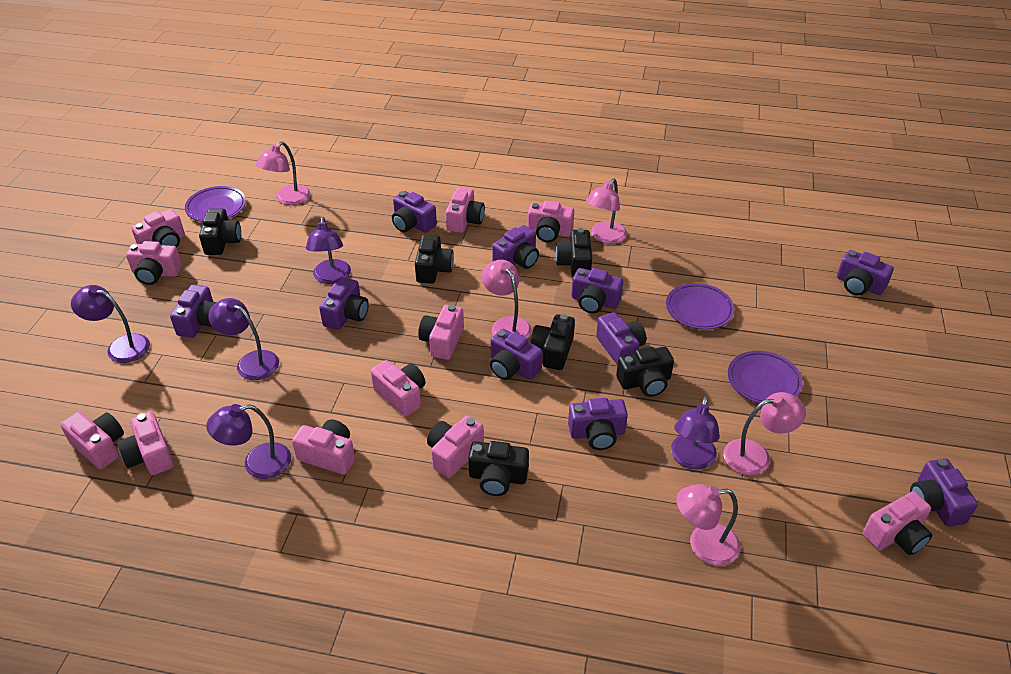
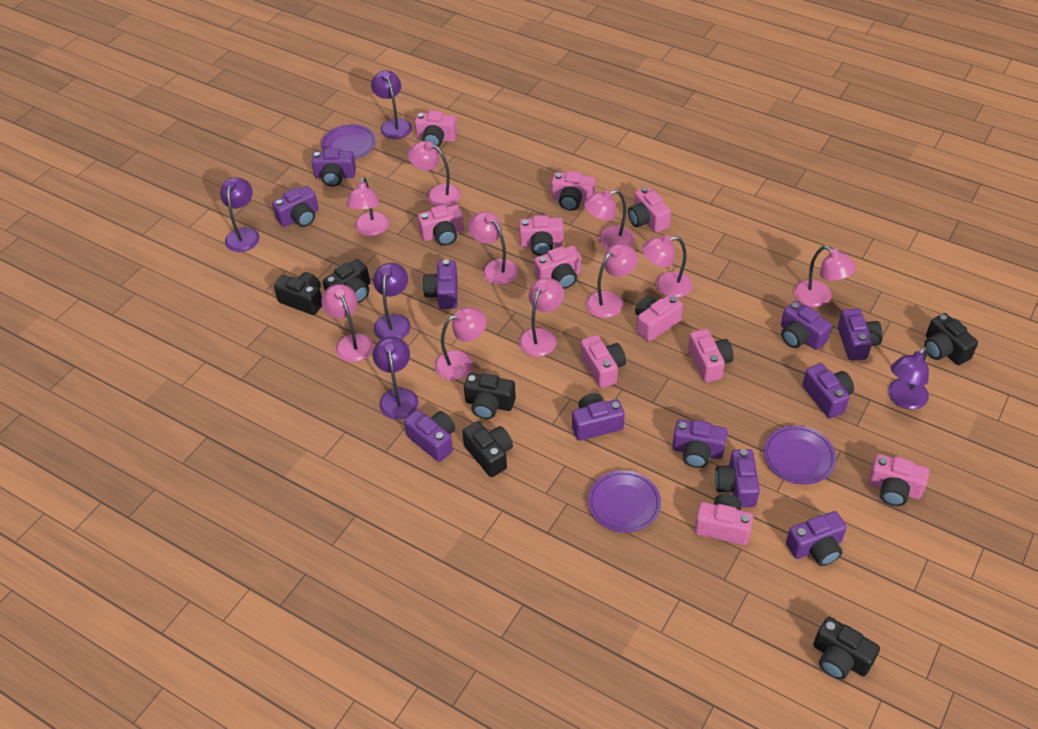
pink lamp: [256,142,311,205] [482,260,532,339] [586,178,627,244] [676,484,741,566] [723,392,806,475] = 5 -> [321,284,373,362] [346,177,389,236] [408,141,461,207] [435,307,486,380] [468,212,518,285] [519,278,564,357] [584,190,634,249] [586,244,638,318] [642,235,692,298] [794,246,856,307] = 10
purple camera: [170,285,217,338] [319,277,369,330] [392,191,437,233] [490,329,543,380] [492,225,539,269] [568,398,628,450] [572,268,623,314] [596,312,646,365] [837,250,894,296] [910,458,978,527] = 10 -> [272,186,319,227] [311,148,356,187] [404,410,455,462] [423,259,458,309] [572,393,625,441] [672,419,727,468] [715,449,760,507] [781,301,832,350] [786,511,847,566] [802,363,854,418] [838,308,883,361] = 11

